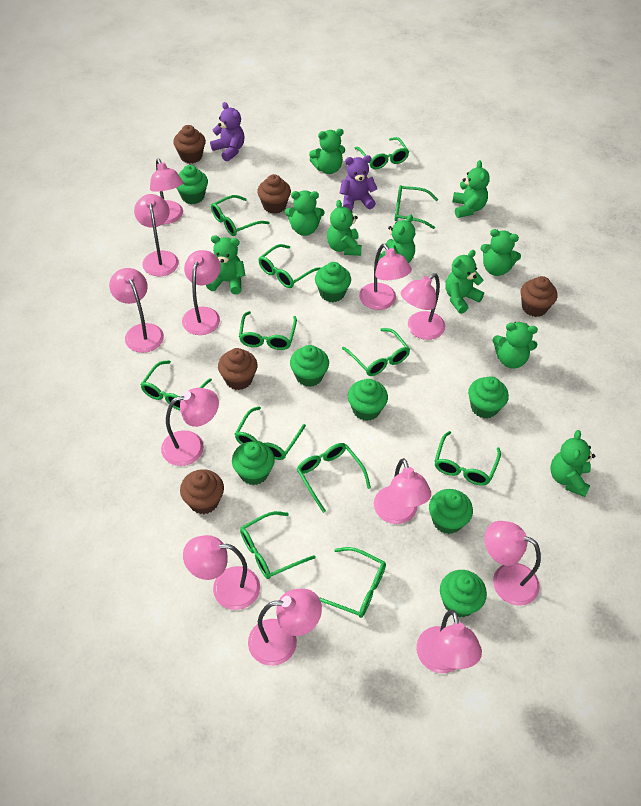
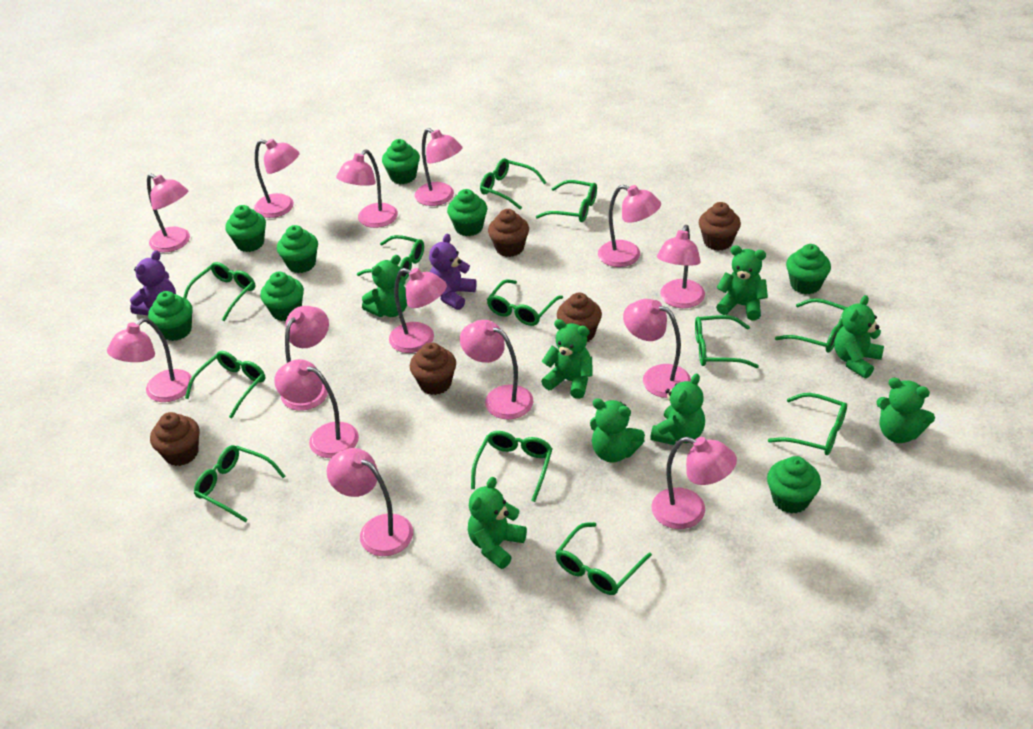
green teddy bear: [206,235,246,294] [285,190,324,236] [309,129,345,174] [327,200,362,256] [378,214,415,263] [445,250,484,314] [452,160,490,218] [480,229,521,276] [493,322,538,368] [550,430,595,497] = 10 -> [362,255,407,317] [468,477,527,569] [541,319,593,399] [590,398,645,463] [650,373,705,445] [716,245,768,320] [835,295,884,378] [876,378,935,443] = 8
pink lamp: [109,268,164,353] [134,194,179,276] [150,158,183,224] [161,388,219,466] [182,250,221,335] [183,535,260,610] [248,589,322,666] [359,244,412,310] [374,458,431,524] [401,273,445,340] [416,610,482,673] [484,521,541,606] = 12 -> [107,318,193,402] [147,174,190,252] [254,139,299,218] [274,359,359,458] [281,306,329,411] [327,448,413,556] [336,149,398,228] [389,268,447,353] [415,128,463,206] [460,320,534,419] [598,185,661,267] [623,299,691,398] [651,437,737,529] [657,225,705,308] = 14

